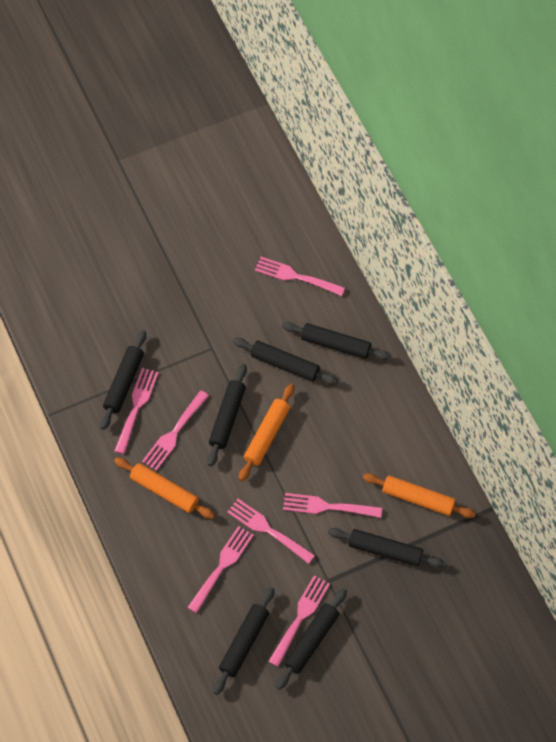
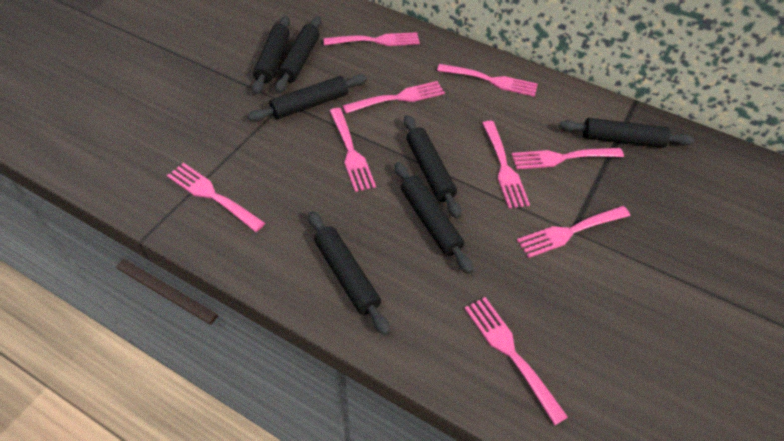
orange rolling pin: [114,457,215,519] [239,384,294,481] [363,473,476,518] = 3 -> none = 0
pink fork: [114,368,159,454] [142,390,209,471] [187,526,254,613] [227,499,315,564] [255,257,345,296] [268,576,330,667] [283,493,382,518] = 7 -> [167,163,265,232] [323,32,420,46] [330,108,376,192] [343,81,445,113] [437,64,538,97] [464,297,568,425] [482,121,530,208] [511,148,624,169] [517,206,630,258] = 9

